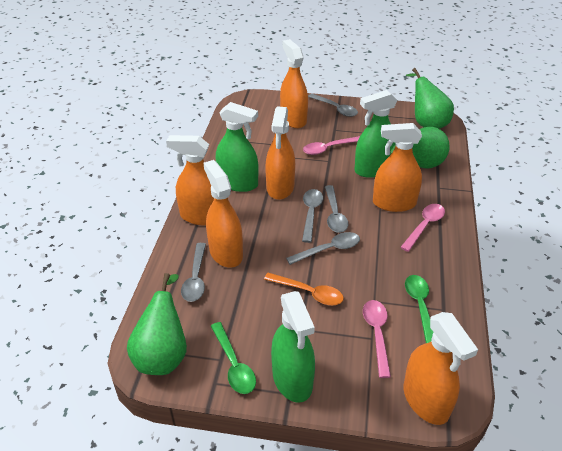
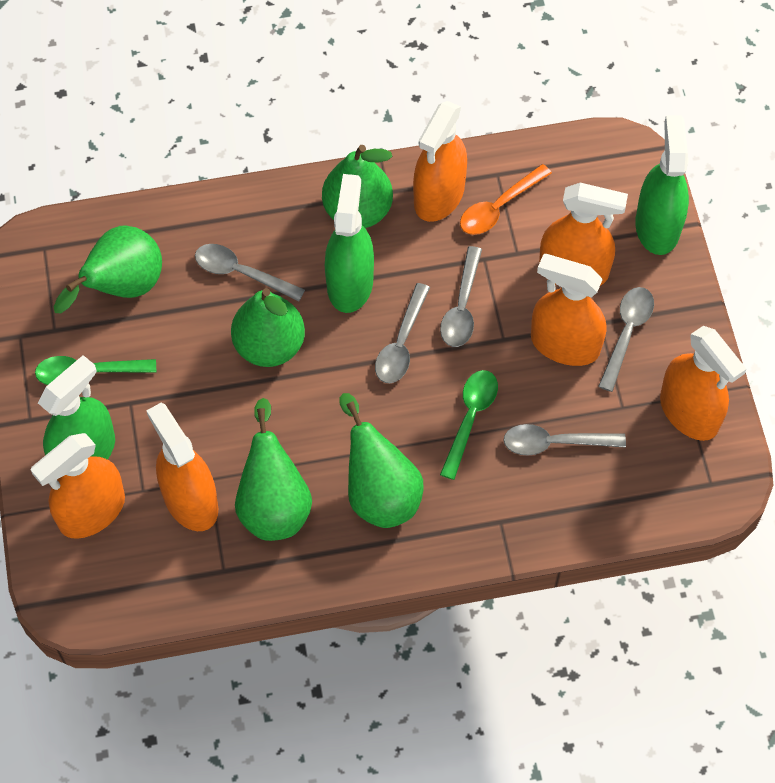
green pear: [127,273,187,375] [391,127,450,169] [406,68,454,129] = 3 -> [54,225,162,313] [231,288,305,367] [235,398,312,541] [322,145,393,228] [340,393,424,528] = 5
pink spoon: [303,136,360,155] [363,300,391,378] [400,204,445,252] = 3 -> none = 0

